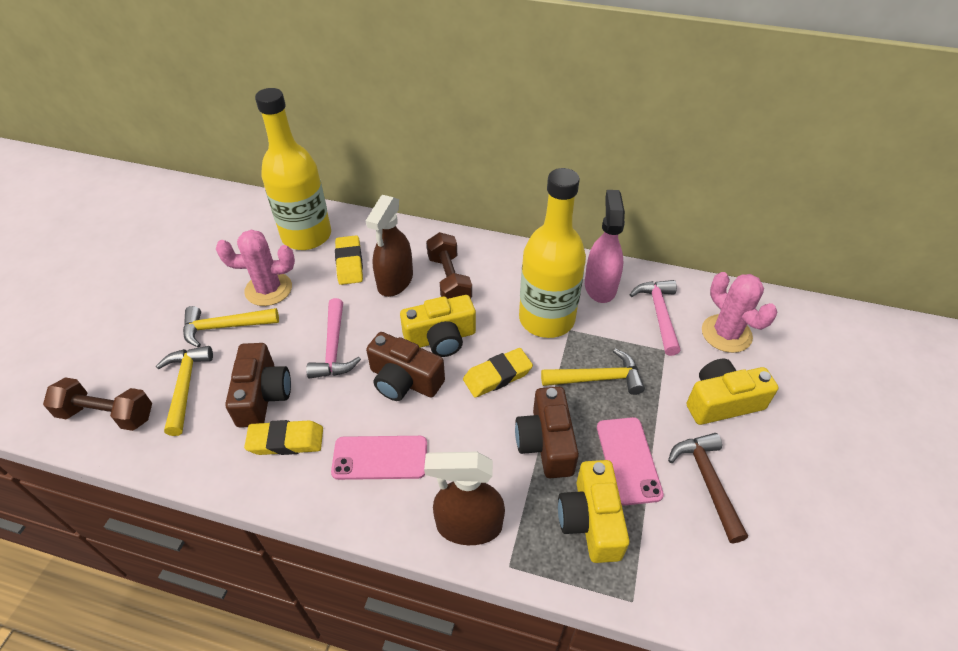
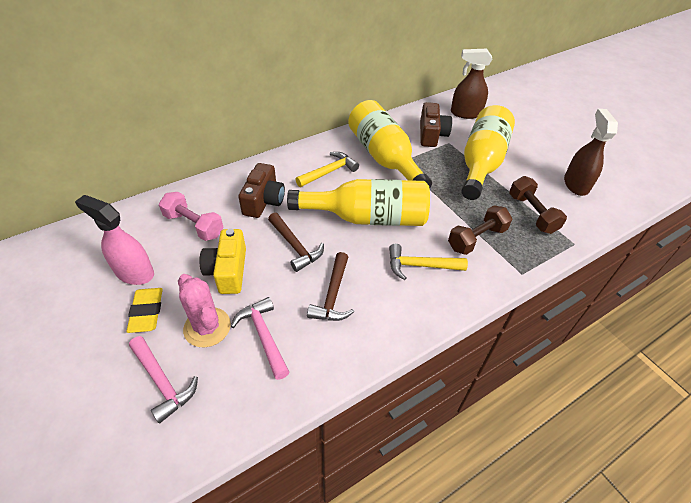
brown camera: [225,343,291,428] [366,332,445,401] [515,387,579,478] = 3 -> [238,163,285,218] [420,102,452,147] = 2
brown hammer: [668,433,748,543] = 1 -> [268,212,324,272] [307,252,354,321] = 2
pink cactus: [216,230,295,306] [702,272,777,353] = 2 -> [178,274,231,347] = 1
pink dumbbell: none = 0 -> [159,192,224,241] = 1
pink phone: [331,436,427,480] [597,417,664,506] = 2 -> none = 0
yellow bottle: [255,88,331,250] [519,168,586,338] = 2 -> [287,179,430,226] [348,100,432,188] [461,105,515,200] = 3
yellow camera: [400,295,476,357] [558,460,630,563] [687,359,779,425] = 3 -> [199,229,246,294] = 1
yellow eraser: [244,420,323,455] [335,236,363,285] [463,348,533,398] = 3 -> [126,288,163,333] = 1
yellow hammer: [156,346,213,436] [183,306,279,348] [541,349,645,395] = 3 -> [295,152,359,187] [389,244,468,280] = 2

